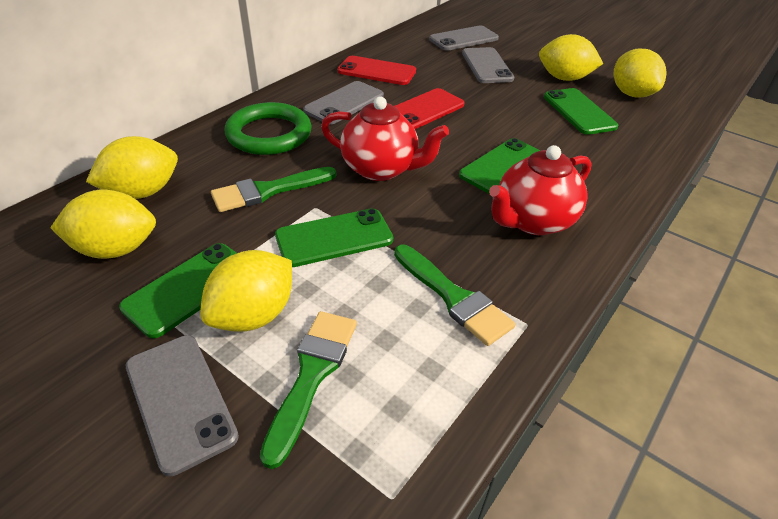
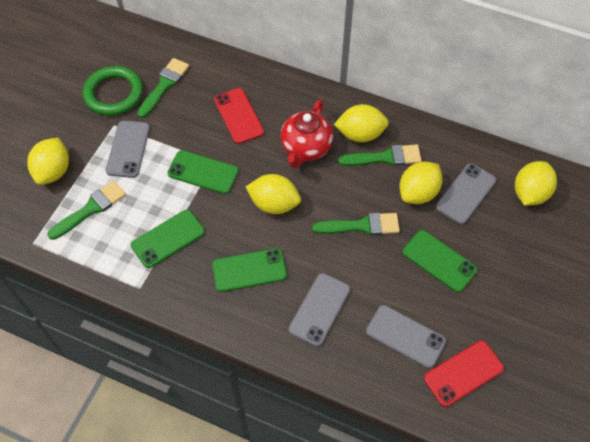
green brush: [211,167,336,212] [260,311,357,469] [394,245,515,346] = 3 -> [47,181,126,240] [137,58,189,118] [312,213,400,235] [338,144,422,166] = 4
red teapot: [321,96,449,181] [489,145,592,235] = 2 -> [280,99,333,168] = 1

